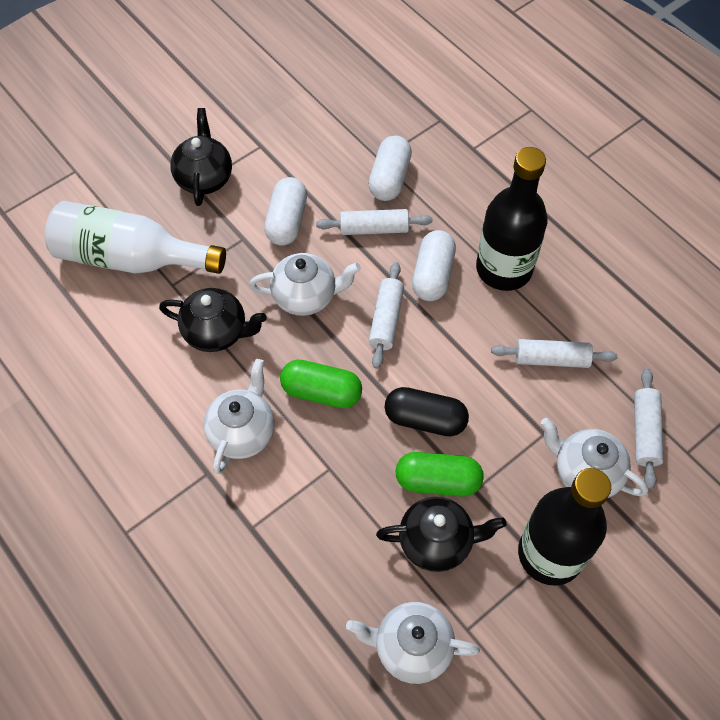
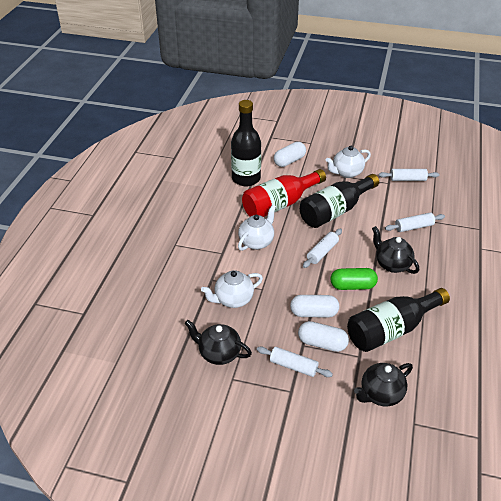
black bottle: [476,147,548,291] [518,468,611,586] = 2 -> [231,100,261,186] [300,174,379,228] [347,288,450,352] = 3
black capsule: [385,387,469,436] = 1 -> none = 0
green capsule: [280,360,362,408] [395,452,484,497] = 2 -> [331,268,378,290] = 1
red bottle: none = 0 -> [242,169,326,217] = 1
white bottle: [45,201,226,274] = 1 -> none = 0
white teapot: [203,359,275,474] [249,253,361,316] [346,602,480,684] [541,418,648,498] = 4 -> [201,270,263,308] [238,204,276,251] [326,146,371,178] = 3

